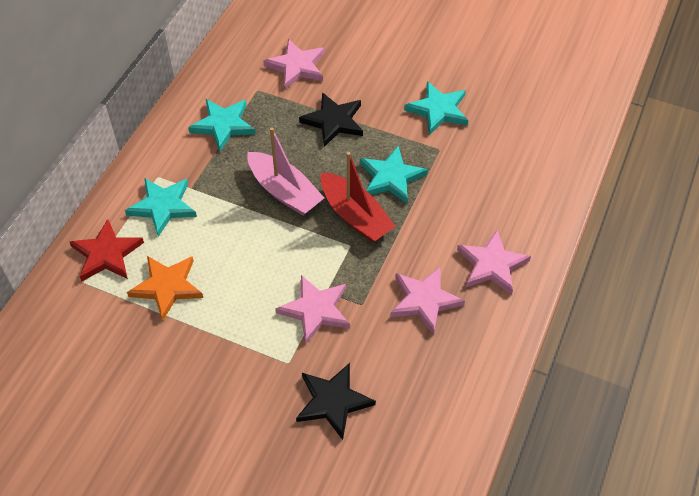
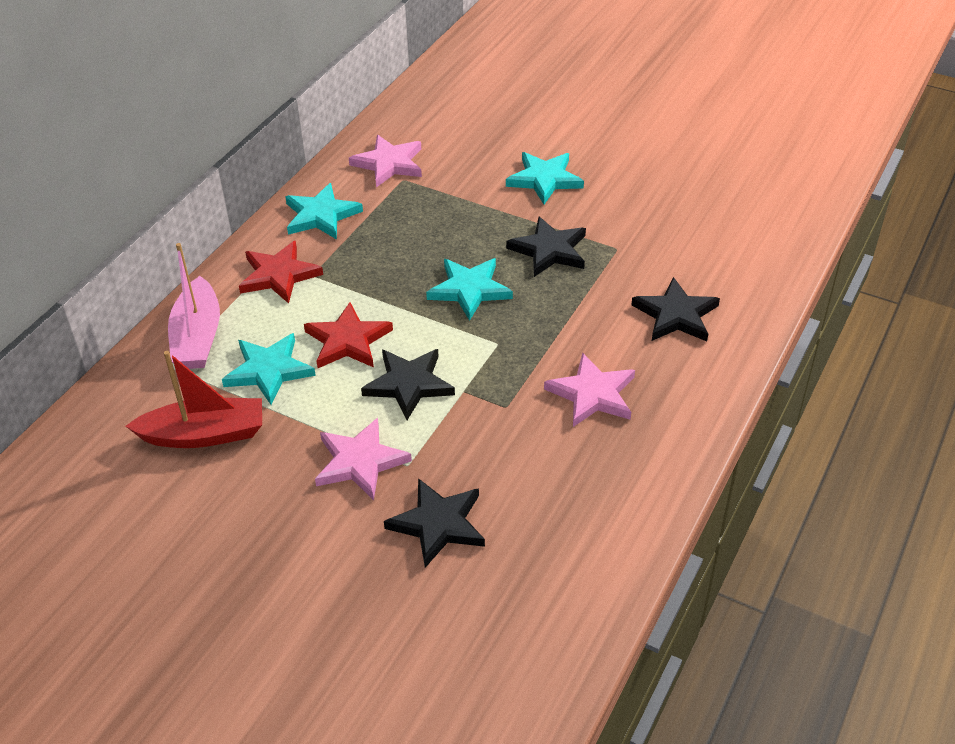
black star: [296,363,376,440] [299,92,363,147] = 2 -> [361,349,455,420] [384,478,485,568] [506,217,586,277] [632,277,720,341] = 4
orange star: [127,256,203,321] = 1 -> none = 0
pink star: [263,39,325,89] [275,275,350,345] [390,266,465,335] [457,230,531,295] = 4 -> [315,418,412,500] [349,135,422,187] [544,352,635,427] = 3
red star: [70,219,144,282] = 1 -> [239,241,323,304] [304,302,393,368] = 2

